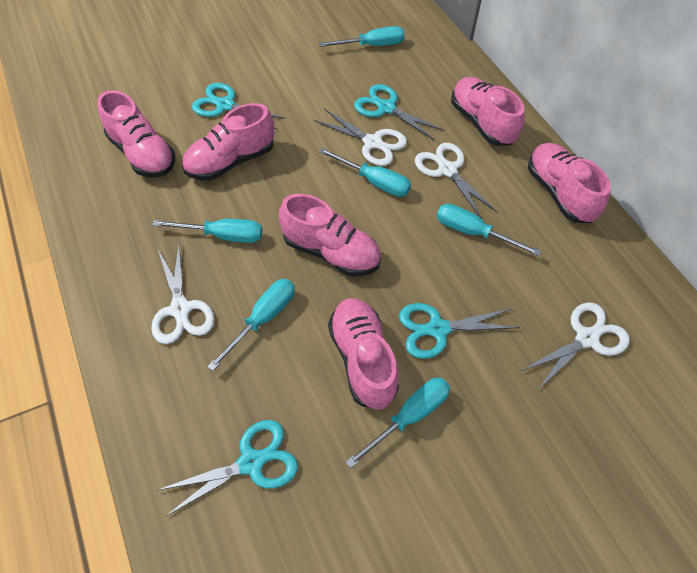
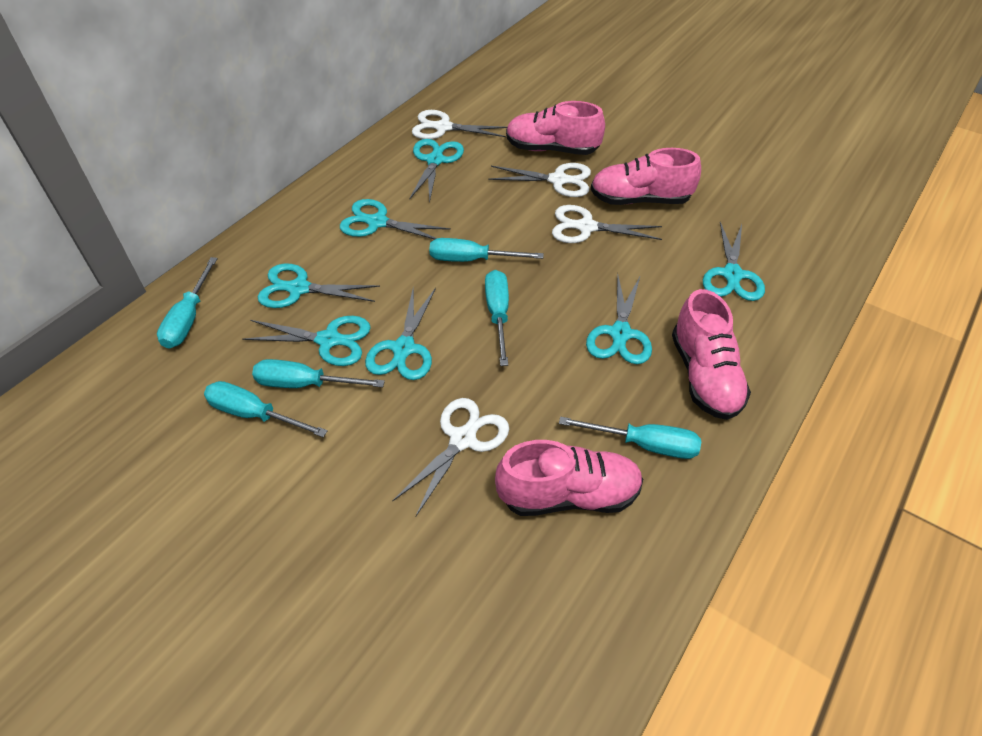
pink shoe: [97,90,175,178] [182,103,274,181] [279,194,381,276] [328,298,399,410] [451,77,525,146] [528,143,611,223] = 6 -> [495,440,643,516] [506,101,605,155] [590,148,701,205] [672,289,751,420] = 4
turquoise scissors: [158,420,298,517] [192,83,286,129] [354,84,445,140] [399,303,520,359] = 4 -> [242,316,371,366] [258,263,380,308] [340,199,451,240] [365,286,436,380] [409,139,464,203] [586,273,652,364] [703,222,765,301] = 7

